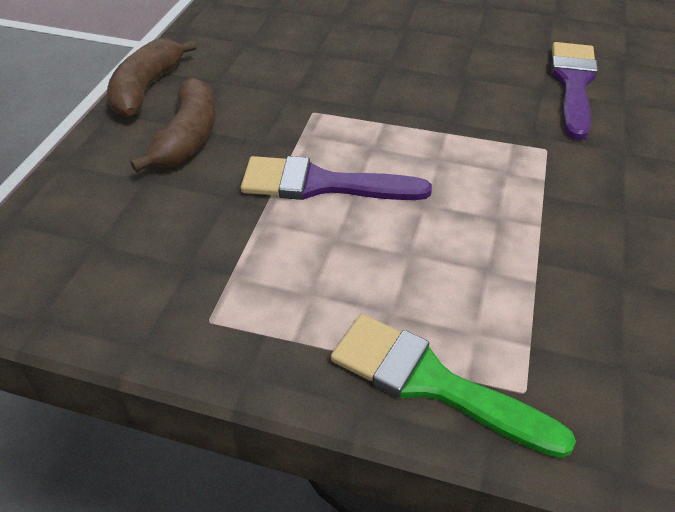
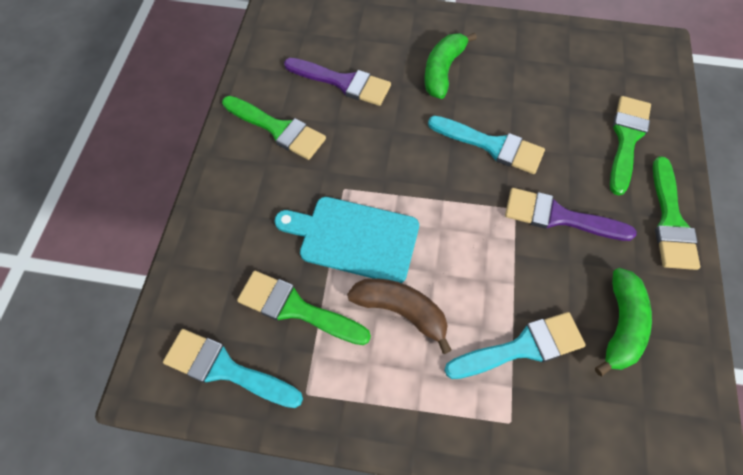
brown banana: [107,38,196,118] [131,77,215,172] = 2 -> [347,278,452,354] = 1
green banana: none = 0 -> [425,33,477,99] [595,268,652,376] = 2
green brush: [331,314,576,458] = 1 -> [222,96,326,160] [237,271,371,345] [610,96,651,195] [653,156,700,270] = 4
turquoise brush: none = 0 -> [163,329,303,408] [428,116,545,174] [444,312,586,379] = 3
turquoise cutting board: none = 0 -> [274,197,419,283] = 1

